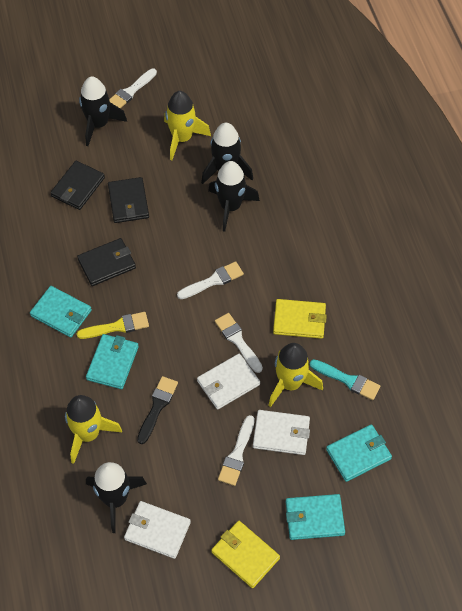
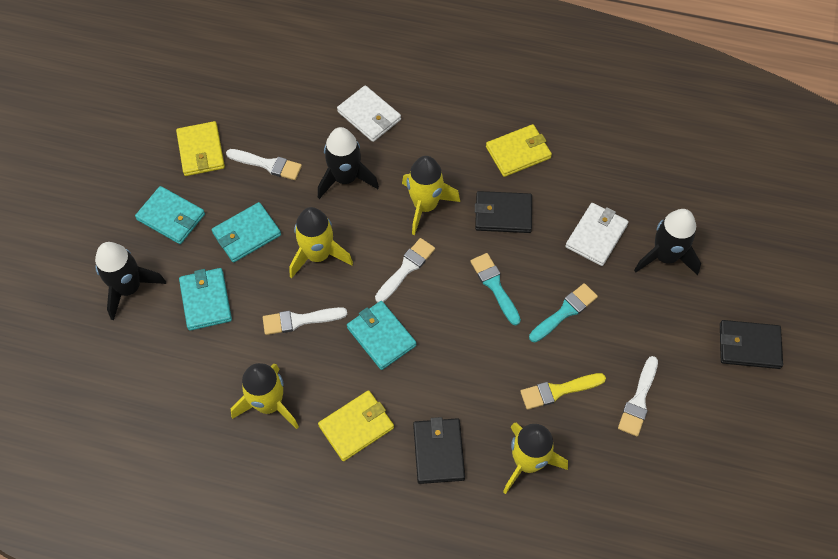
black brush: [137,376,178,444] = 1 -> none = 0
black rocket: [79,77,127,146] [86,462,147,533] [201,123,253,184] [208,161,260,232] = 4 -> [95,242,166,320] [318,127,379,199] [634,209,701,275] = 3
turquoise brush: [310,359,380,400] = 1 -> [470,253,521,325] [529,283,598,342] = 2
white wallet: [124,501,191,559] [197,353,260,410] [253,410,310,455] = 3 -> [337,85,401,142] [565,203,629,266] = 2
yellow rocket: [65,395,122,464] [164,91,211,160] [268,343,323,407] = 3 -> [231,363,299,429] [289,207,353,278] [402,156,460,235] [503,422,568,494] = 4
yellow wallet: [211,521,280,588] [273,299,327,339] = 2 -> [176,121,225,176] [318,390,394,461] [486,124,552,177] = 3

